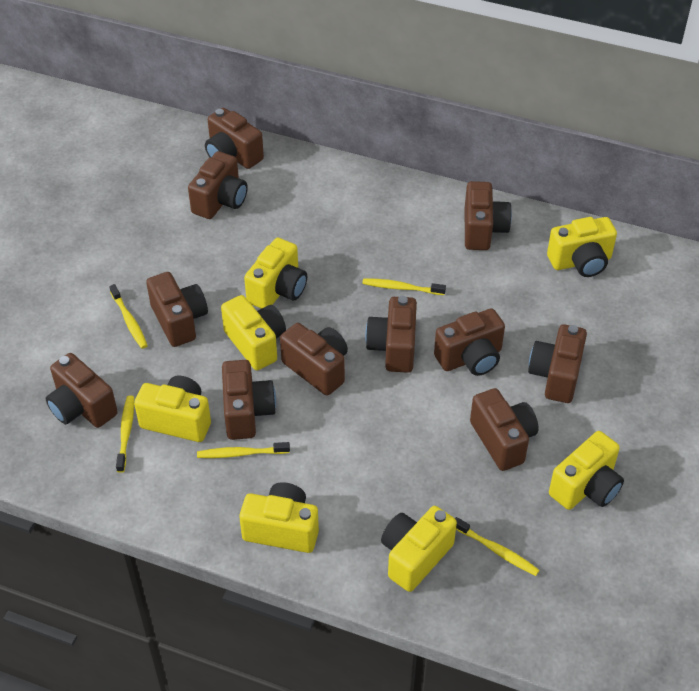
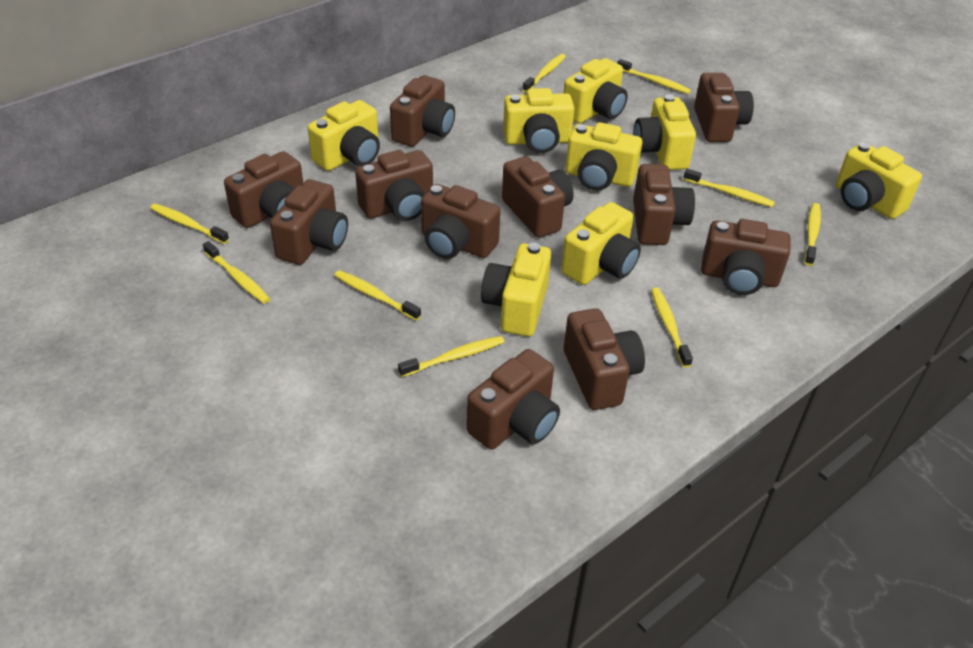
yellow camera: [134,376,211,442] [221,295,286,370] [239,482,319,553] [244,238,307,309] [381,506,457,592] [547,217,617,277] [549,431,624,510] = 7 -> [308,100,380,171] [481,242,551,337] [503,88,574,153] [561,202,641,285] [564,58,628,124] [565,122,642,190] [633,94,696,170] [836,143,922,219] = 8
yellow toothbrush: [109,284,148,349] [116,395,134,473] [197,442,290,458] [362,278,446,295] [455,517,540,576] = 5 -> [150,204,229,244] [203,241,270,304] [334,270,421,321] [398,336,504,377] [522,54,566,93] [617,59,691,94] [651,287,693,368] [683,169,775,207] [805,203,821,266] = 9

